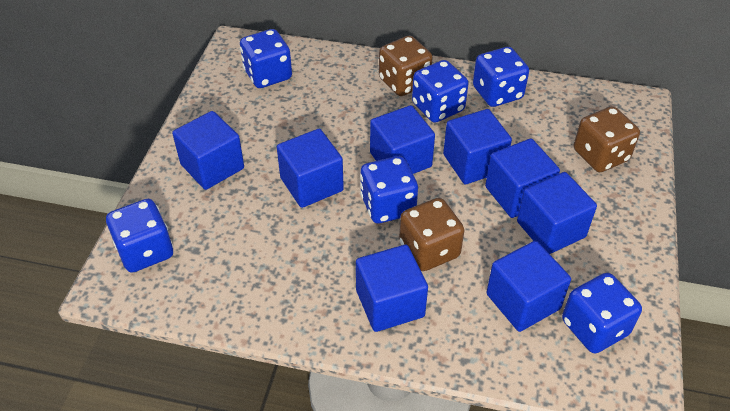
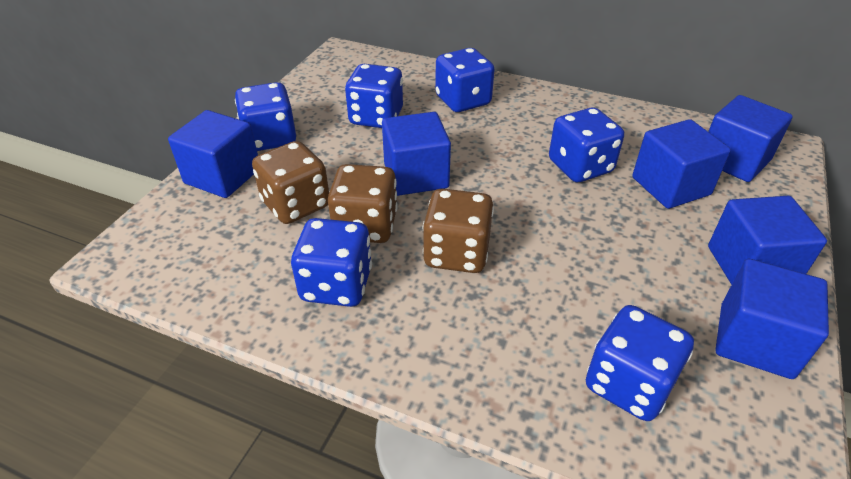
blue cube: [172,111,244,190] [277,129,344,208] [356,245,428,332] [370,105,435,174] [443,109,512,184] [485,138,560,218] [486,241,571,332] [517,172,597,254] = 8 -> [168,110,258,198] [382,112,451,196] [632,119,731,209] [708,95,793,182] [708,196,827,285] [715,259,829,379] = 6

